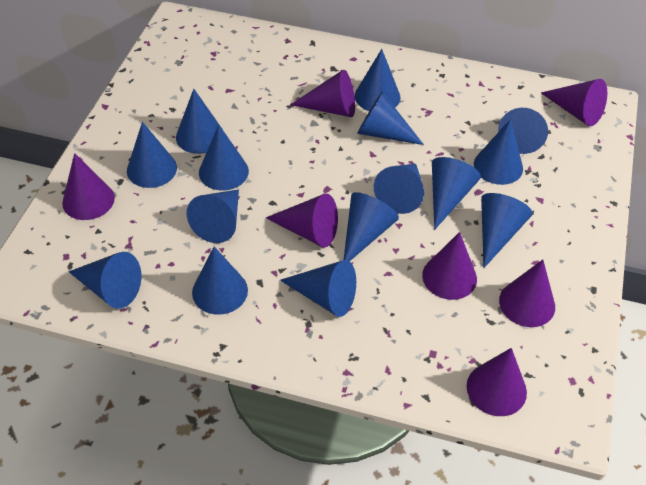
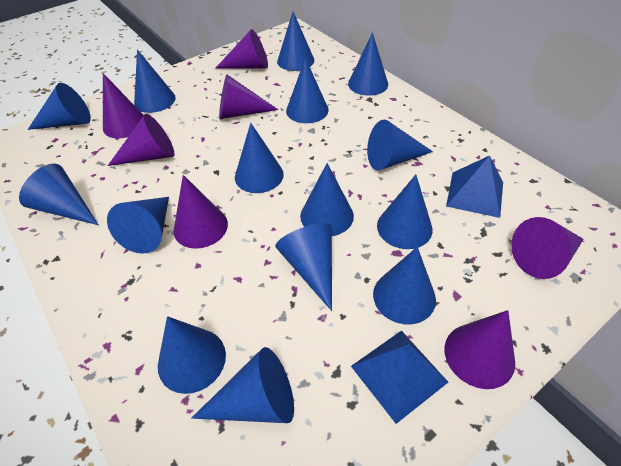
blue pyramid: none = 0 -> [351,331,448,424] [446,156,503,218] = 2

